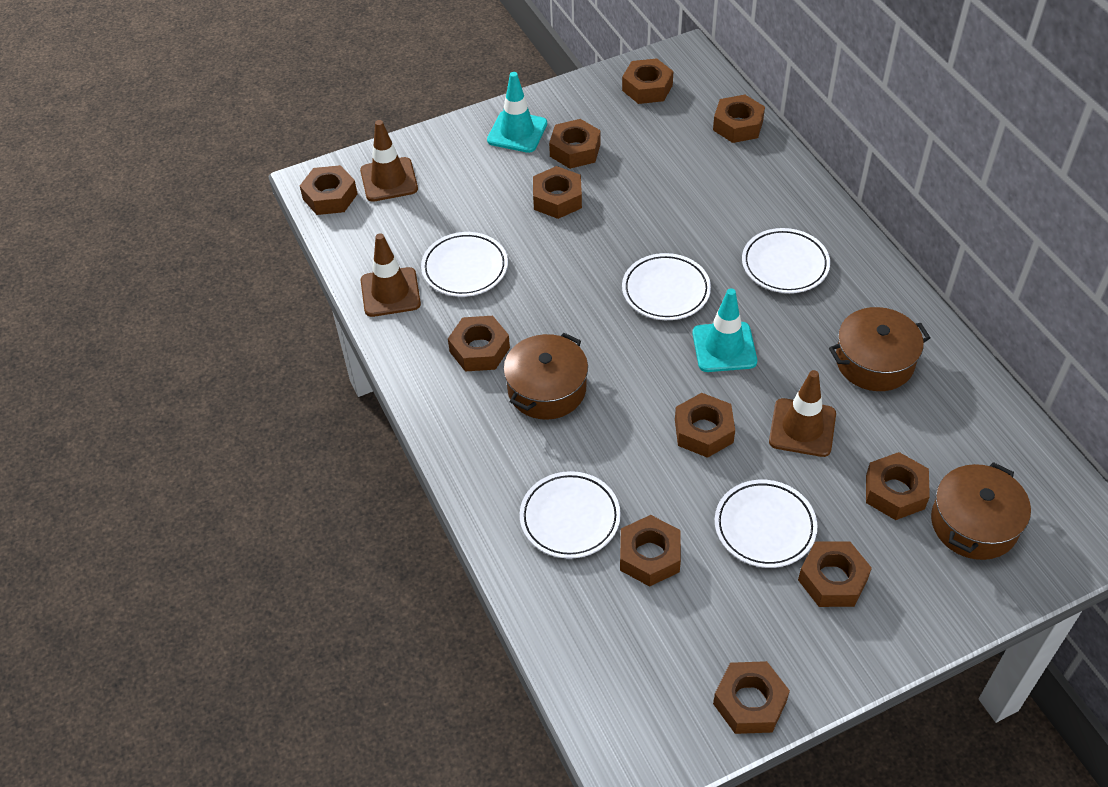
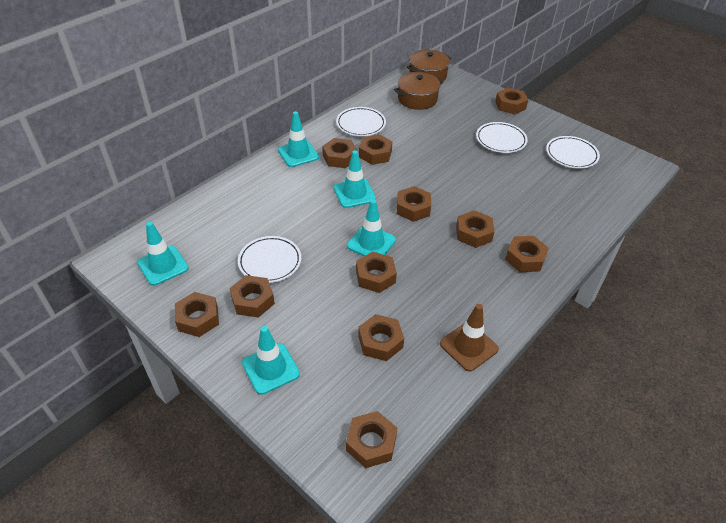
brown pot: [503,333,588,420] [829,307,930,391] [931,462,1031,560] = 3 -> [394,72,443,110] [407,50,451,81] = 2
brown traffic cone: [360,120,418,202] [361,233,421,317] [769,370,836,457] = 3 -> [440,304,499,372] = 1
turquoise traffic cone: [487,72,547,153] [692,288,757,372] = 2 -> [137,222,189,286] [242,326,300,395] [278,111,319,167] [334,150,376,208] [347,199,396,256] = 5
white plate: [421,232,508,297] [520,471,621,559] [622,253,711,320] [715,480,817,568] [742,228,830,293] = 5 -> [238,236,301,283] [336,107,386,136] [476,122,528,153] [546,136,600,169] = 4

